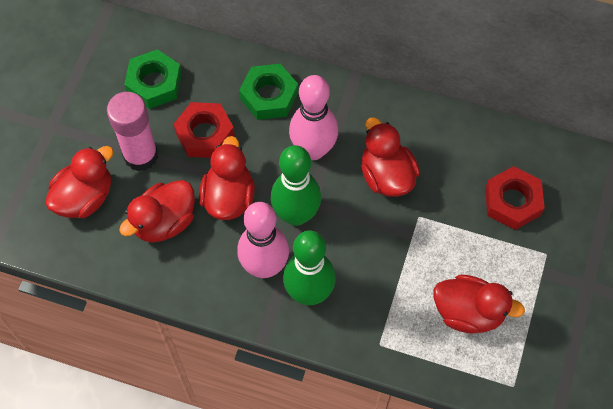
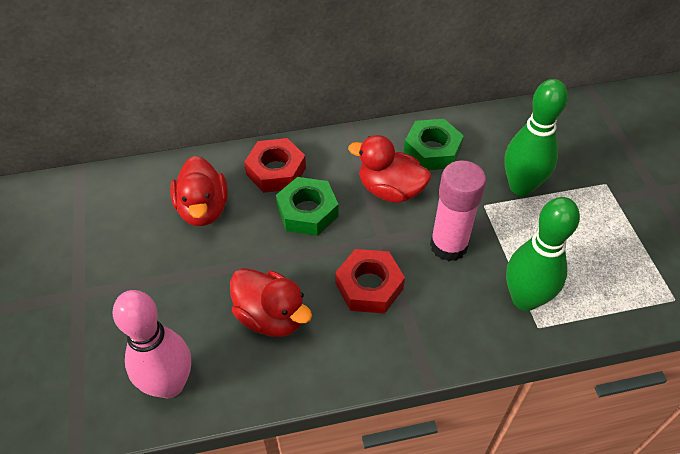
pink bowling pin: [237,202,289,278] [289,75,338,160] = 2 -> [113,290,191,398] = 1
red duck: [45,146,114,218] [119,180,195,242] [199,136,255,220] [361,117,420,197] [433,275,525,334] = 5 -> [170,156,228,226] [230,268,312,337] [348,135,431,203] = 3

